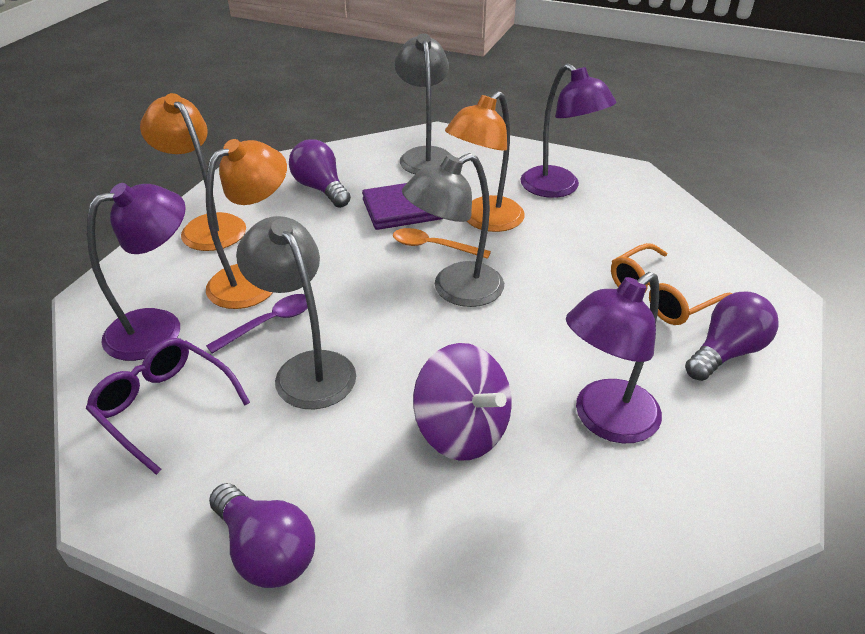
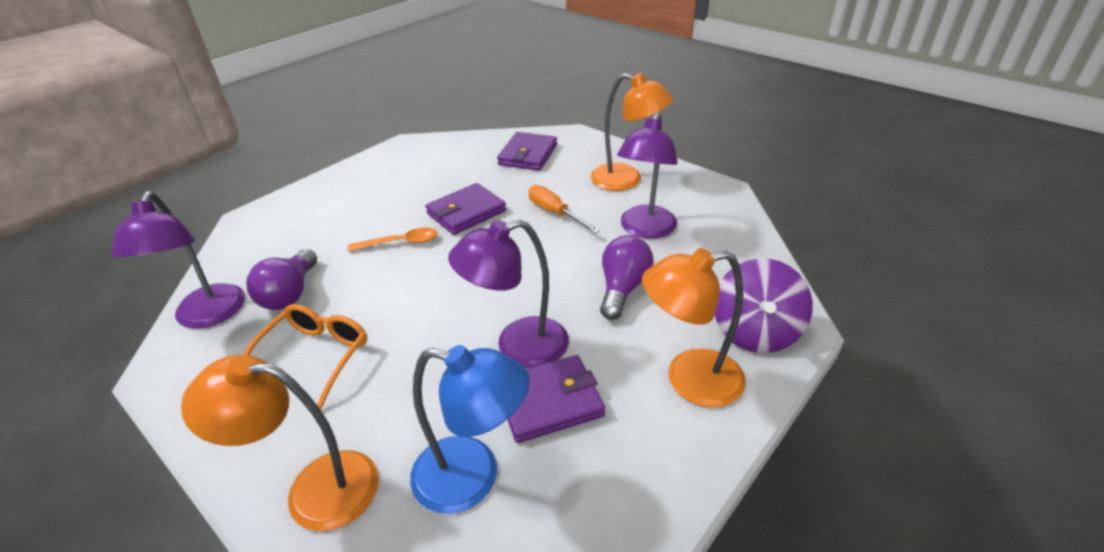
blue lamp: none = 0 -> [410,345,530,514] = 1
grey lamp: [236,216,356,409] [395,33,453,174] [402,153,504,307] = 3 -> none = 0
orange screwdriver: none = 0 -> [528,185,600,234] = 1
purple glasses: [86,338,250,475] = 1 -> none = 0
purple light bulb: [209,483,315,588] [289,139,351,208] [685,292,779,381] = 3 -> [246,249,317,310] [600,235,654,320] = 2
purple spoon: [206,294,308,354] = 1 -> none = 0
purple wallet: [362,183,443,230] = 1 -> [425,183,506,235] [497,132,557,171] [507,355,605,443] = 3

